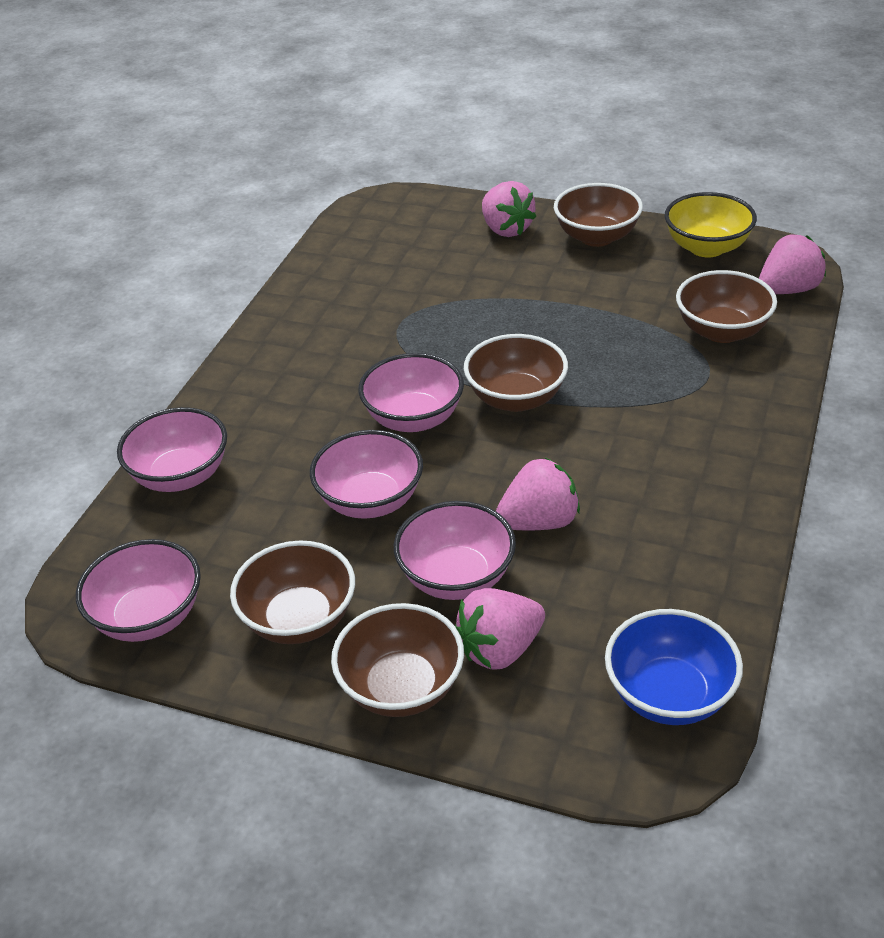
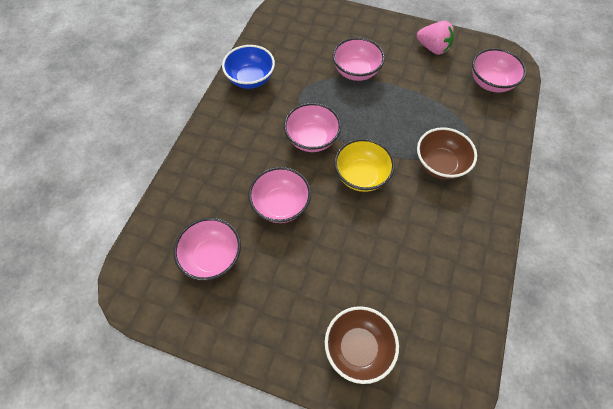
brown bowl: [230,541,355,644] [331,603,464,717] [464,334,568,412] [554,183,643,247] [676,270,777,343] = 5 -> [325,306,399,384] [417,127,477,179] = 2
pink strawberry: [455,588,545,670] [482,181,537,237] [496,458,580,530] [759,234,826,294] = 4 -> [417,21,454,55] = 1

